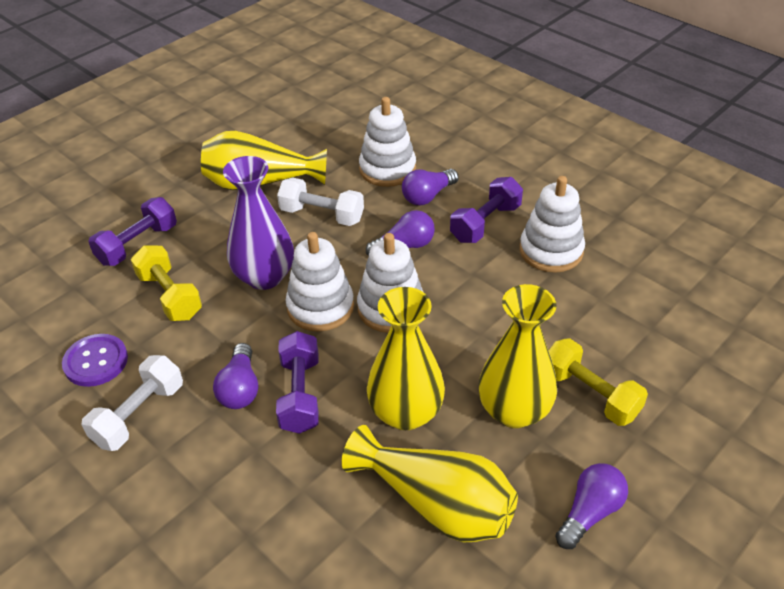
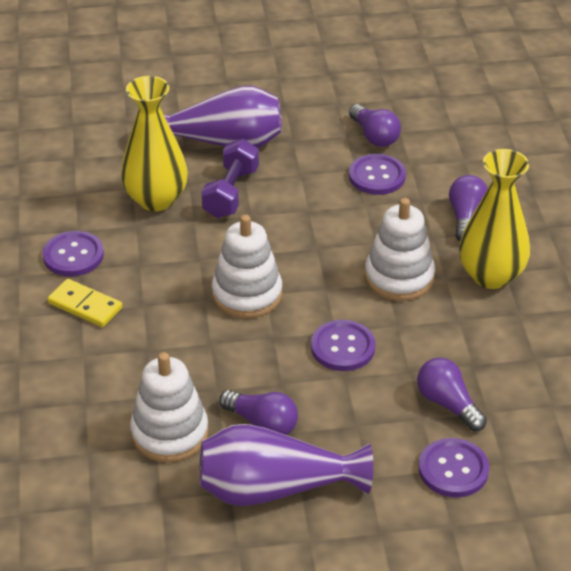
purple button: [62,334,128,387] = 1 -> [42,231,104,276] [311,320,376,371] [349,154,406,195] [419,438,489,497] = 4
purple dumbbell: [88,197,177,266] [276,331,319,434] [450,177,523,243] = 3 -> [201,139,259,218] = 1
purple vase: [223,156,294,290] = 1 -> [164,86,282,148] [200,424,373,506] = 2
white dumbbell: [81,355,183,451] [277,177,364,226] = 2 -> none = 0
white stacking toy: [286,232,354,332] [357,233,423,333] [359,97,416,187] [520,176,585,273] = 4 -> [130,352,209,462] [212,215,282,318] [365,198,435,301] = 3
yellow domino: none = 0 -> [48,279,122,327] = 1
yellow dumbbell: [131,245,202,321] [549,338,648,426] = 2 -> none = 0
yellow vase: [201,131,327,190] [342,425,518,542] [367,287,445,430] [479,284,557,428] = 4 -> [121,76,188,211] [459,149,530,289] = 2

